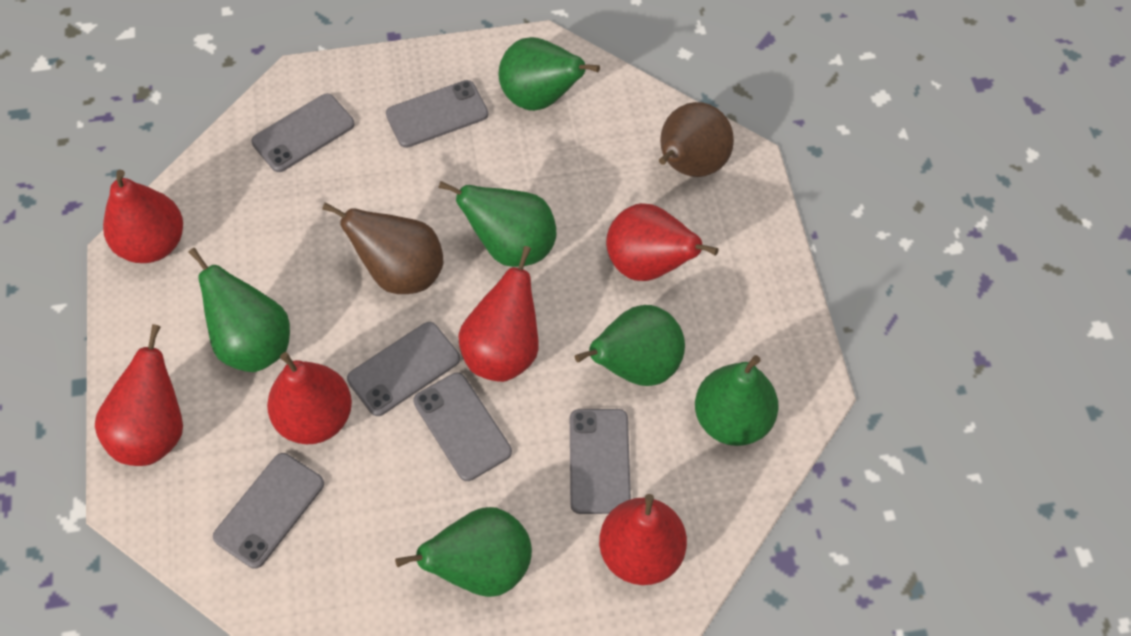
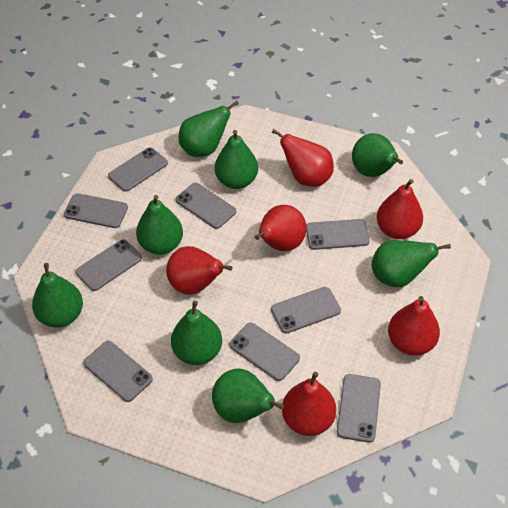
brown pear: [322,202,443,294] [659,102,734,177] = 2 -> none = 0
green pear: [189,248,290,372] [395,507,532,597] [438,181,556,267] [498,37,600,111] [575,305,685,386] [695,355,779,446] = 6 -> [32,263,83,327] [136,195,183,255] [171,301,222,365] [178,101,239,157] [212,368,284,423] [215,130,258,189] [352,133,403,177] [372,240,451,287] = 8
grey phone: [213,453,324,569] [251,93,355,172] [347,322,460,416] [386,80,488,148] [413,373,512,481] [570,409,631,514] = 6 -> [64,193,128,228] [76,239,142,291] [84,341,153,402] [108,148,168,192] [176,183,236,229] [230,323,300,381] [271,287,341,334] [306,219,369,250] [337,374,381,443] = 9

